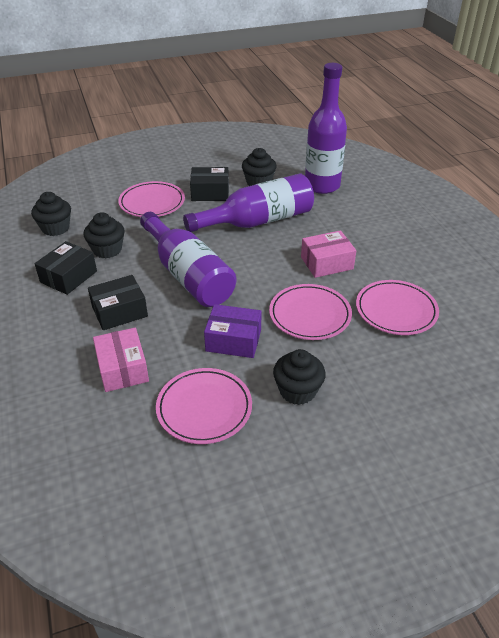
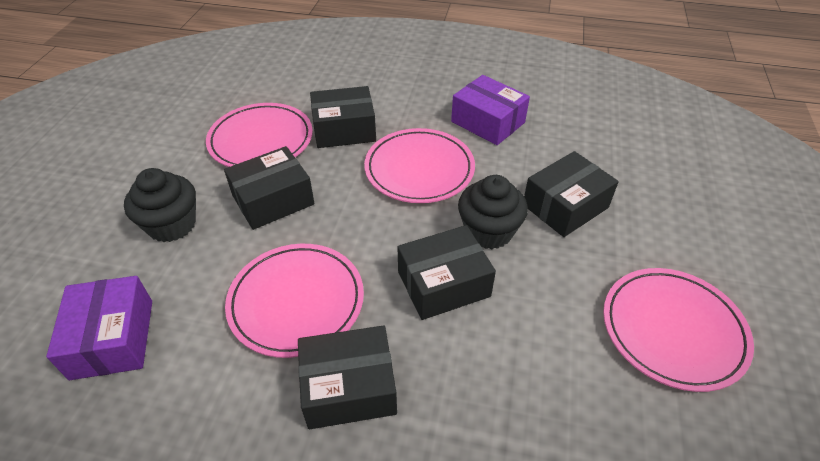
black box: [35,241,97,295] [88,275,148,330] [190,167,229,201] = 3 -> [224,146,315,230] [298,326,397,429] [310,86,376,148] [398,225,496,320] [524,151,619,237] = 5
black cupcake: [31,192,71,236] [83,212,125,259] [242,148,277,186] [273,349,326,405] = 4 -> [124,168,196,242] [458,175,528,249] = 2
pink box: [93,328,149,392] [301,230,356,278] = 2 -> none = 0
purple bottle: [140,212,236,307] [183,173,314,232] [305,63,347,194] = 3 -> none = 0
purple box: [204,304,262,358] = 1 -> [46,276,152,380] [451,75,530,145] = 2

